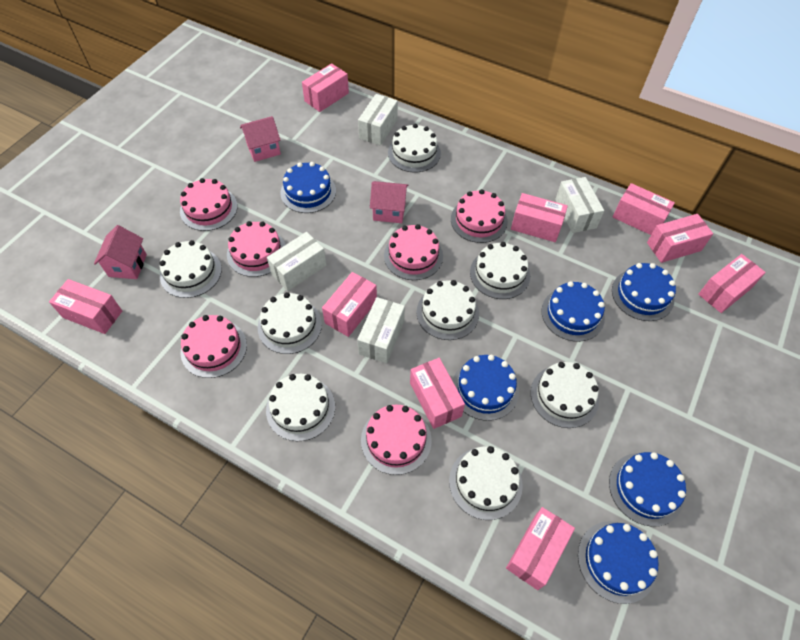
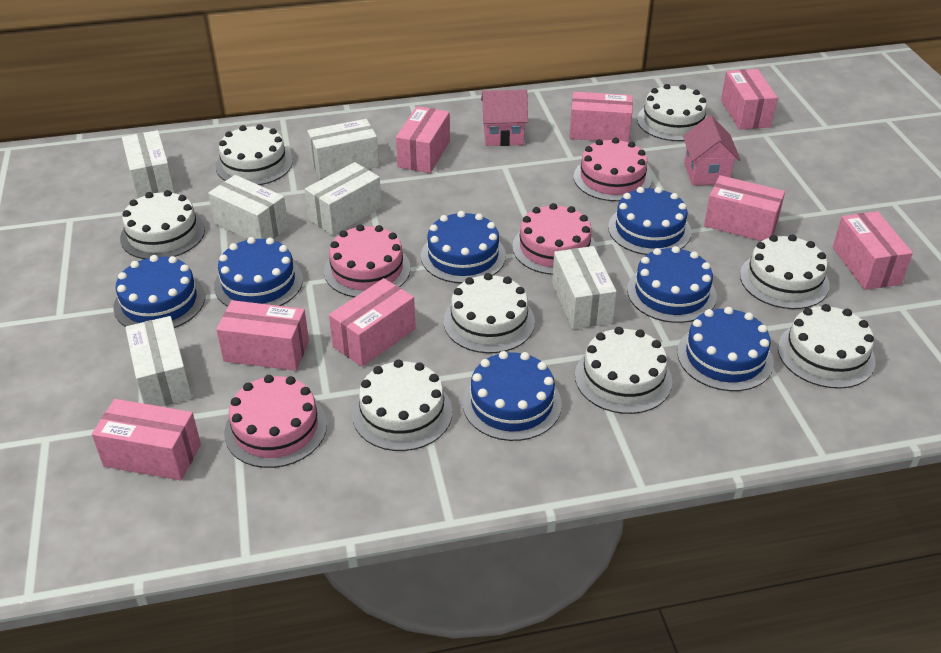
blue cake: [280,162,336,213] [453,355,519,421] [541,281,605,342] [578,521,659,604] [609,452,686,527] [612,263,676,321] = 6 -> [113,255,205,328] [214,237,303,307] [421,211,506,283] [462,351,562,441] [608,187,692,255] [627,246,717,323] [677,307,774,391] = 7
pink box: [49,279,122,334] [302,63,349,112] [322,272,377,337] [410,358,465,429] [506,507,575,590] [511,193,568,242] [613,183,675,235] [647,214,713,263] [698,254,766,313] = 9 -> [92,399,201,480] [216,300,309,371] [329,278,416,367] [396,106,450,173] [569,92,633,142] [704,175,785,241] [721,69,778,130] [833,211,913,290] = 8
pink cake: [180,178,238,231] [180,315,247,378] [227,221,286,277] [361,405,432,475] [384,224,443,280] [451,189,508,243] = 6 -> [224,375,327,468] [324,224,411,297] [512,203,597,275] [574,138,652,201] = 4
pink house: [94,225,147,279] [240,116,281,162] [370,181,408,223] = 3 -> [481,90,528,146] [683,115,741,185] = 2
white box: [267,232,326,291] [357,297,405,363] [358,94,398,146] [555,177,604,233] = 4 -> [122,130,175,199] [125,316,192,407] [208,175,289,239] [305,162,382,235] [307,119,379,179] [552,246,617,329] = 6

